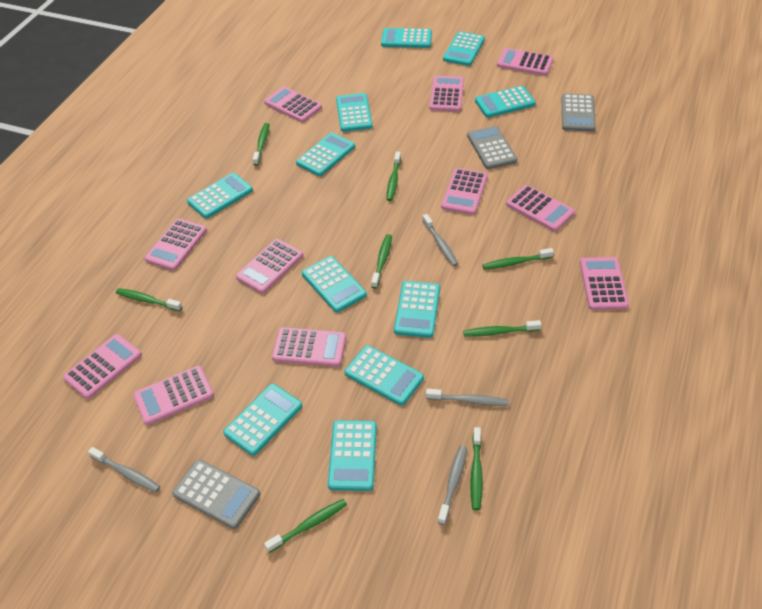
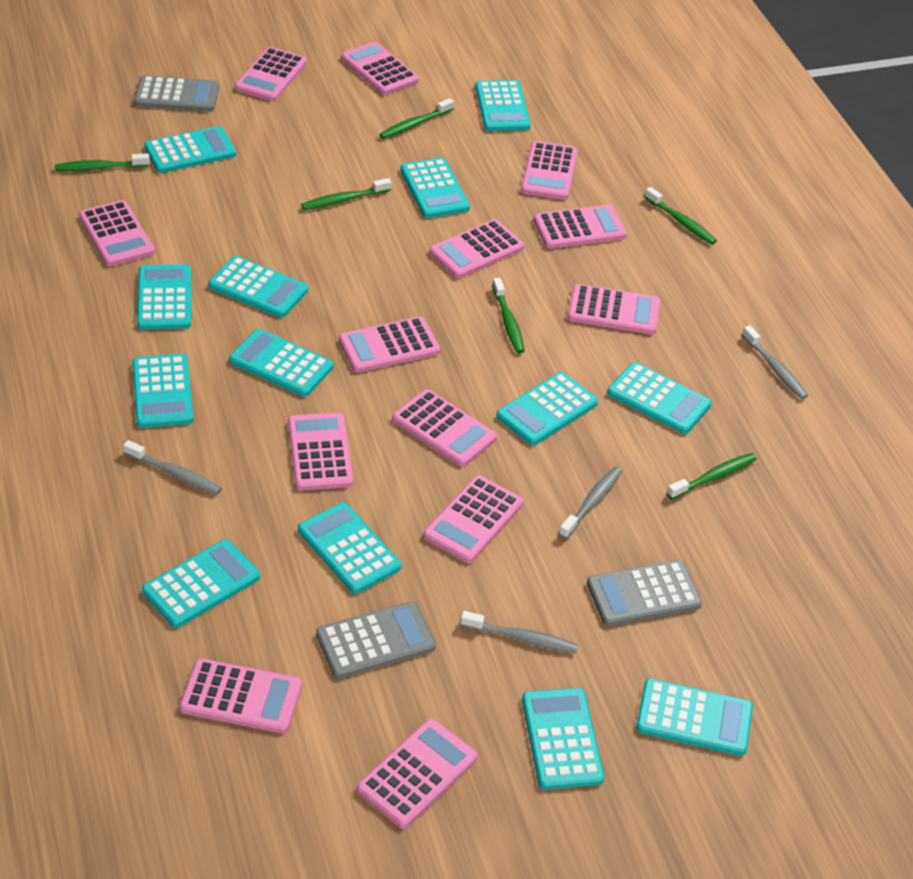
green toothbrush: [116,288,182,311] [252,123,269,166] [264,499,347,553] [371,234,392,289] [387,152,401,201] [463,320,542,337] [470,427,483,510] [482,248,554,270] = 8 -> [55,153,150,171] [301,178,391,210] [379,98,454,139] [492,278,525,353] [645,187,717,245] [667,453,757,500] = 6
pink calculator: [63,334,142,399] [133,366,214,425] [144,218,207,271] [236,239,303,294] [264,86,322,122] [272,327,346,367] [429,76,464,112] [441,168,488,215] [497,48,553,75] [506,185,575,231] [580,257,629,310] = 11 -> [79,200,155,266] [179,658,302,733] [235,47,307,101] [288,413,353,491] [339,317,440,373] [341,41,419,95] [356,719,478,829] [392,389,497,467] [423,475,523,563] [429,219,524,278] [521,141,578,200] [533,205,627,249] [567,284,661,335] = 13
turquoise calculator: [187,173,253,219] [223,384,302,456] [296,133,355,176] [302,256,367,313] [328,420,377,491] [336,93,372,132] [345,345,424,406] [381,28,432,48] [394,281,440,338] [443,31,485,66] [475,86,536,118] = 11 -> [132,354,194,428] [137,264,191,330] [142,539,260,628] [144,126,236,173] [208,256,308,318] [229,329,333,397] [298,502,401,594] [400,158,470,218] [475,80,531,131] [496,372,598,445] [522,688,604,790] [607,362,712,434] [636,678,753,756] = 13

